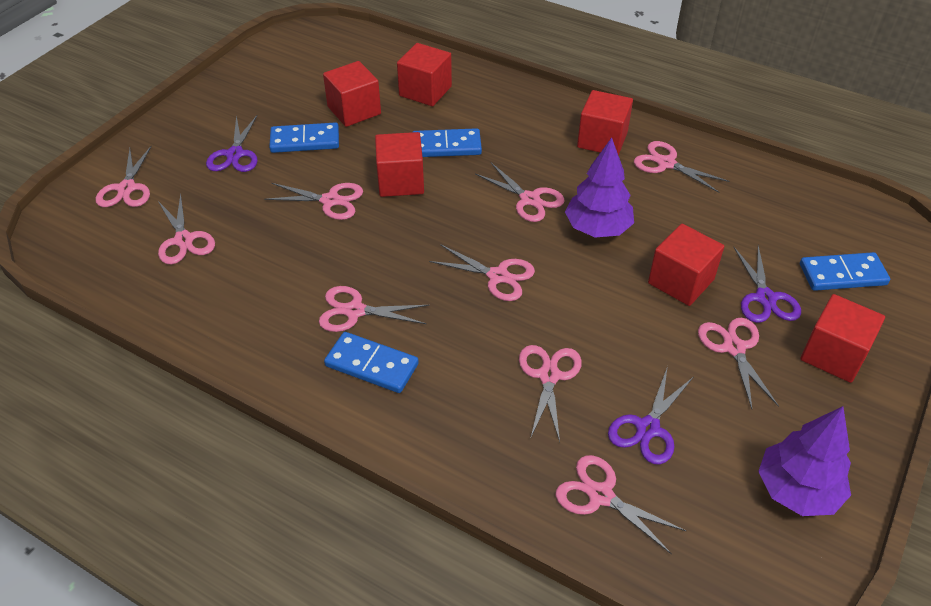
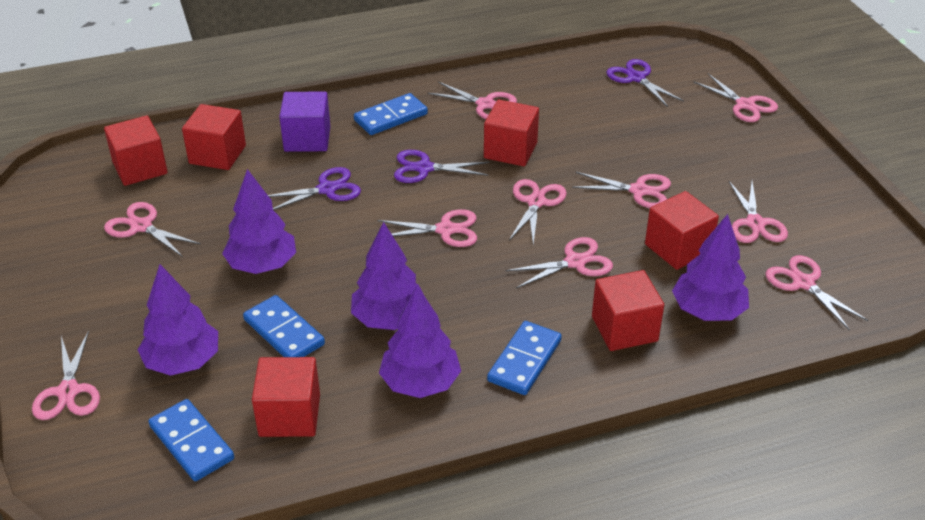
purple cube: none = 0 -> [279,91,330,152] = 1
purple tree: [565,138,634,237] [758,406,851,516] = 2 -> [138,264,218,376] [222,169,296,274] [351,222,423,330] [379,285,461,398] [672,214,749,321] = 5

